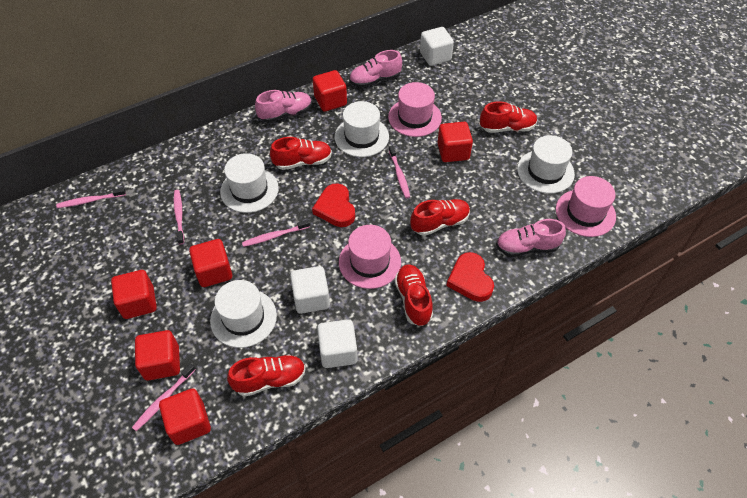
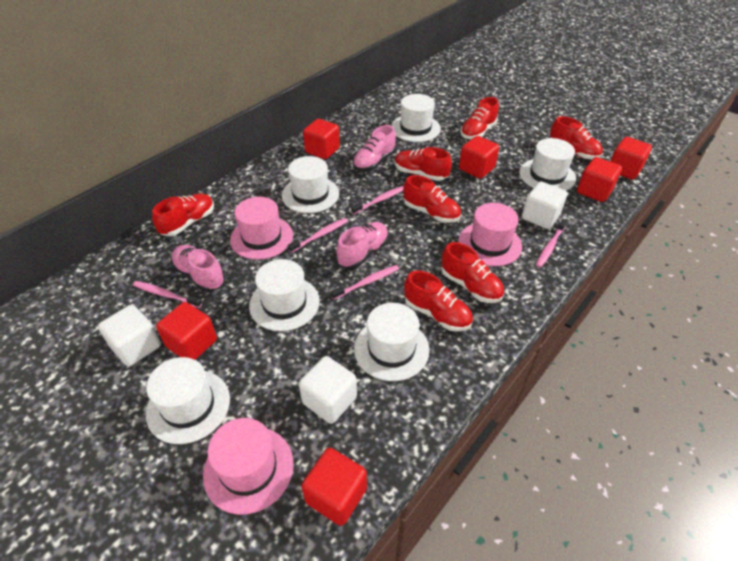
red heart: [312,183,355,227] [446,252,494,302] = 2 -> none = 0
red shoe: [227,354,306,397] [270,137,332,170] [394,264,433,326] [410,199,470,236] [480,101,538,133] = 5 -> [152,194,214,236] [394,147,452,181] [403,175,461,223] [404,271,473,332] [441,242,504,303] [460,97,499,139] [550,116,603,159] = 7
white hat: [210,280,277,348] [220,153,279,213] [335,101,389,157] [517,135,575,194] = 4 -> [146,357,230,444] [249,259,320,331] [282,156,339,213] [354,303,430,381] [391,94,441,142] [520,138,576,191] = 6

